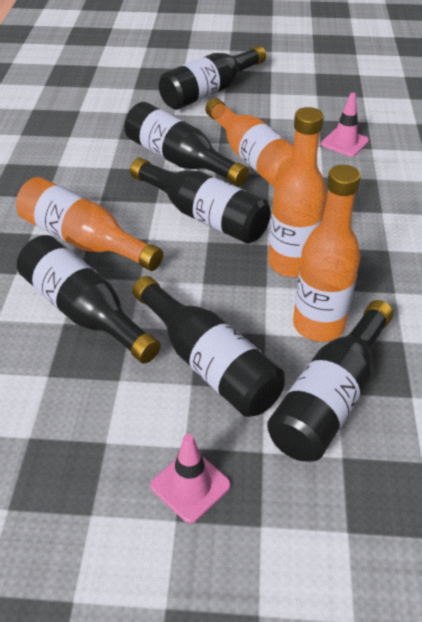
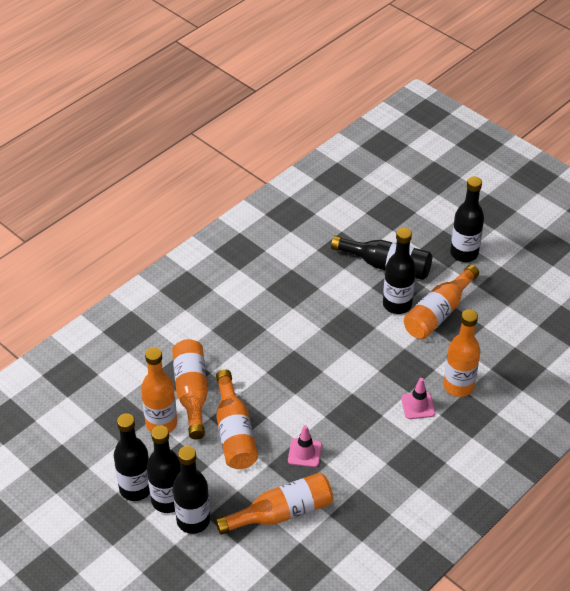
orange bottle: [16,177,163,271] [205,98,293,187] [268,107,327,277] [293,165,361,342] = 4 -> [141,347,177,433] [172,339,208,439] [215,473,333,535] [216,369,258,469] [404,265,479,339] [443,310,480,397] = 6

